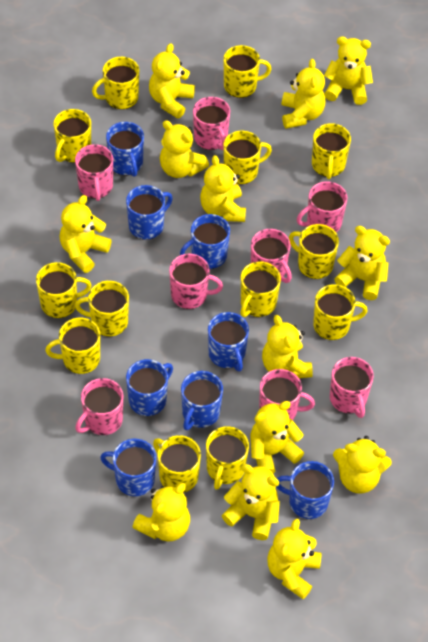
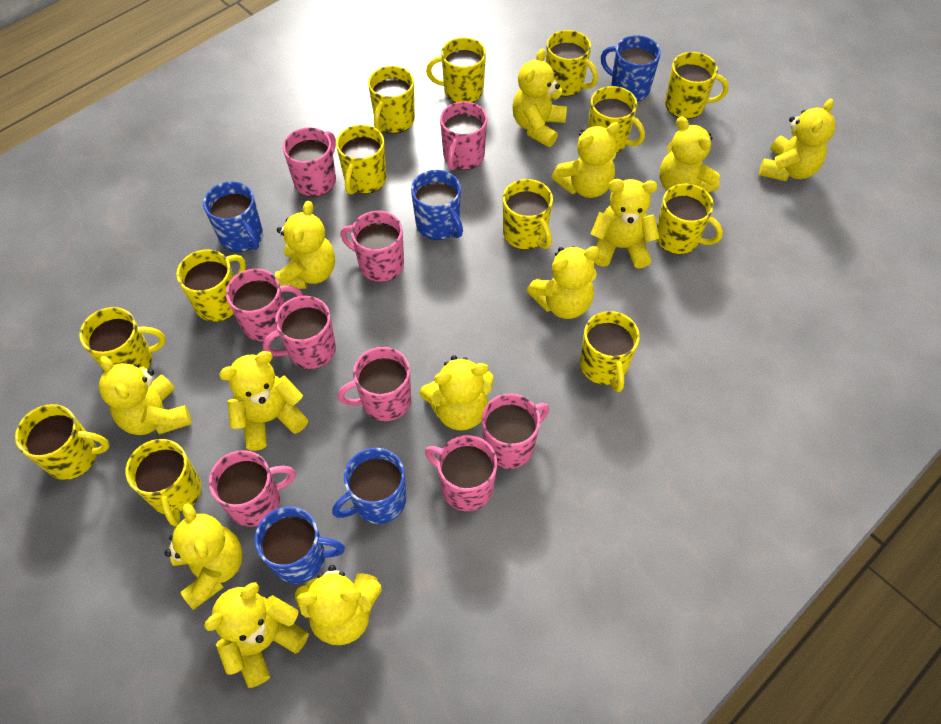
blue mug: [100,439,156,496] [106,122,144,177] [126,185,173,240] [126,359,173,416] [180,214,230,269] [181,371,223,430] [208,312,249,371] [276,461,334,519] = 8 -> [203,181,263,252] [255,507,345,584] [332,448,406,524] [411,170,463,240] [601,35,661,101] = 5
pink mug: [75,144,113,201] [75,378,123,435] [169,254,223,309] [193,97,230,150] [251,229,292,283] [259,369,315,420] [297,181,347,232] [330,357,374,418] = 8 -> [209,450,295,527] [226,269,303,341] [263,296,336,369] [283,128,336,197] [338,347,411,421] [340,211,404,282] [425,435,497,511] [440,102,487,170] [482,394,549,469] = 9

